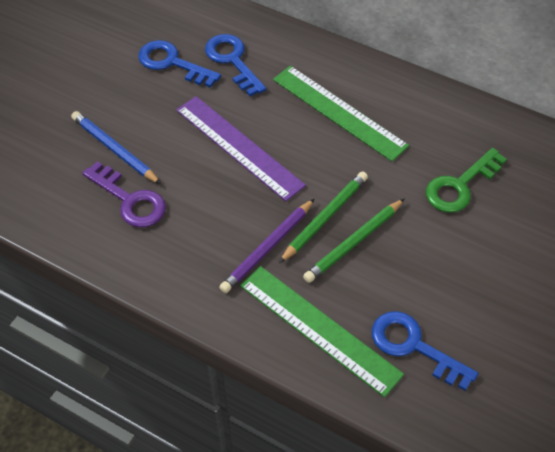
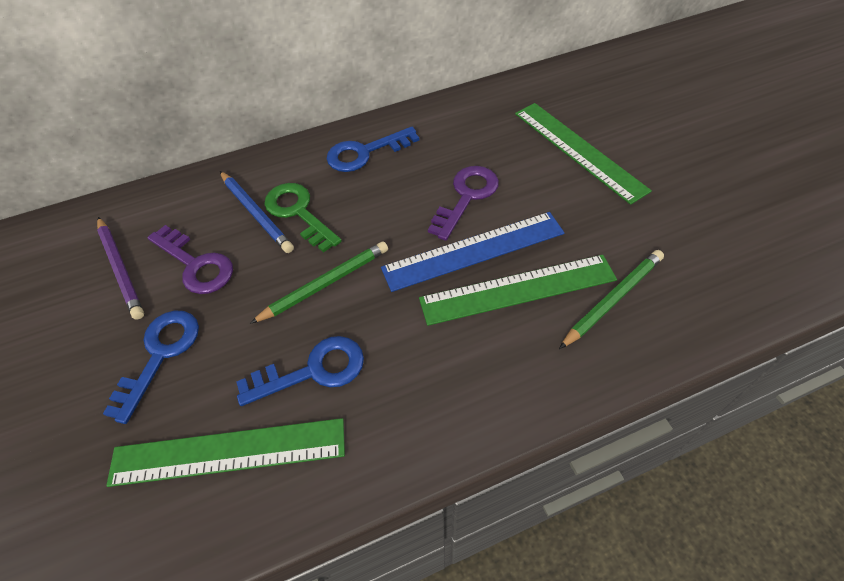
blue ruler: none = 0 -> [381,212,564,292] = 1
green ruler: [240,266,404,397] [273,66,409,161] = 2 -> [106,418,345,487] [419,255,617,326] [515,103,652,205] = 3
purple key: [82,161,166,228] = 1 -> [147,225,233,294] [428,166,499,241] = 2
purple ruler: [176,96,306,201] = 1 -> none = 0

